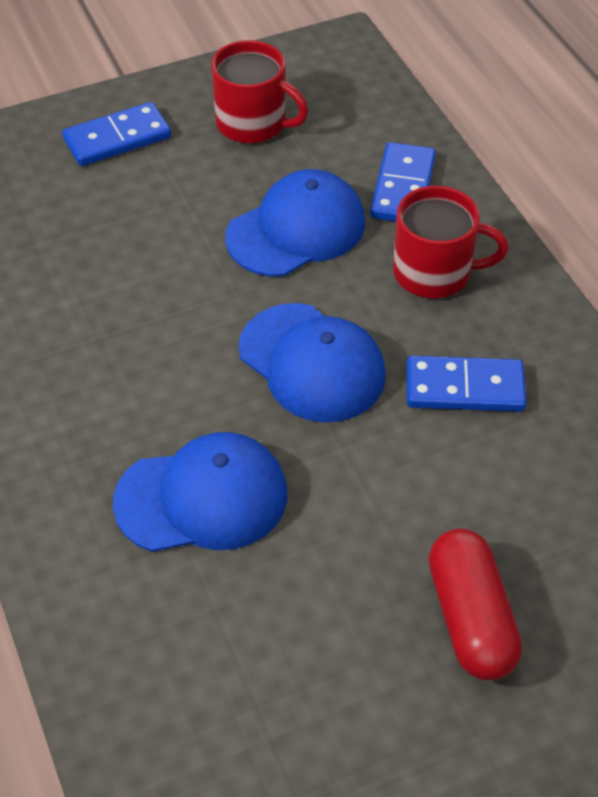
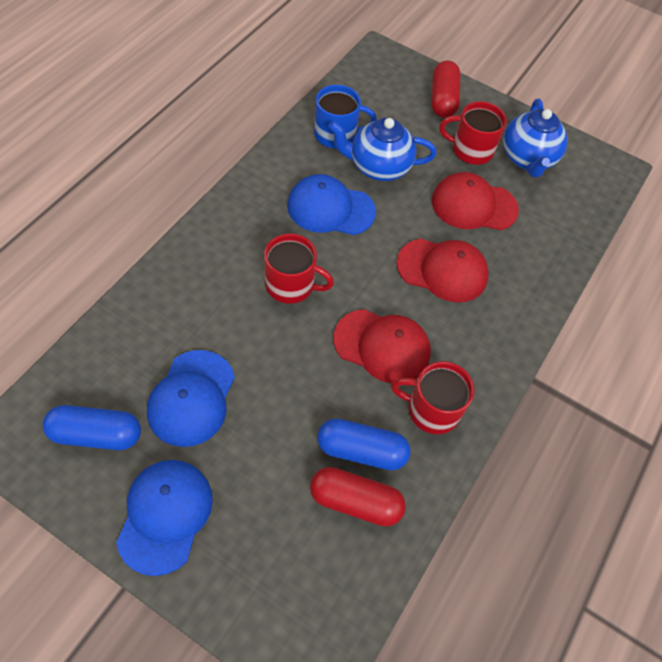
blue capsule: none = 0 -> [43,405,141,450] [317,418,411,471] = 2
blue domino: [62,102,171,166] [370,142,436,222] [407,356,527,412] = 3 -> none = 0
blue mug: none = 0 -> [314,85,377,148] = 1
blue teapot: none = 0 -> [329,118,437,181] [503,98,568,177] = 2
red cap: none = 0 -> [333,309,431,384] [397,239,489,302] [432,172,519,230] = 3
red capsule: [429,529,522,680] = 1 -> [310,467,406,527] [431,61,461,118] = 2
red mug: [211,40,309,144] [393,186,509,298] = 2 -> [264,233,334,304] [391,361,474,434] [439,101,507,165] = 3

